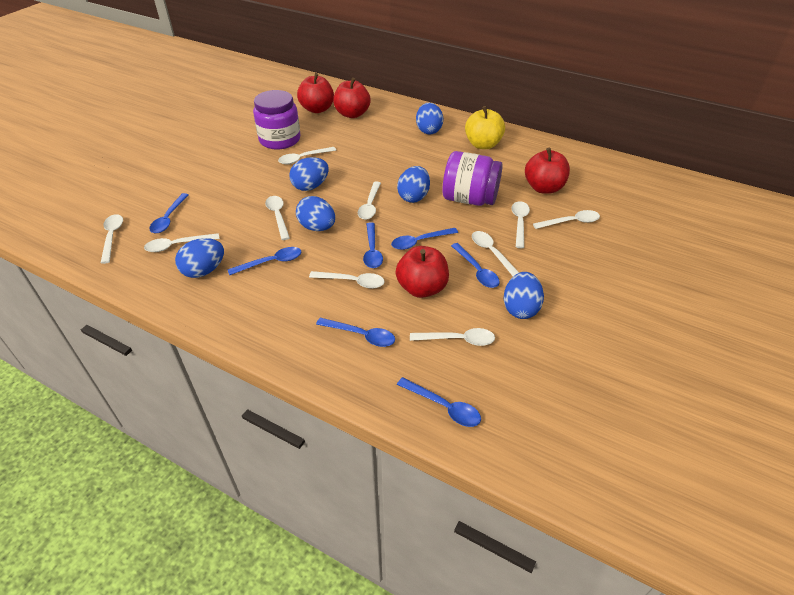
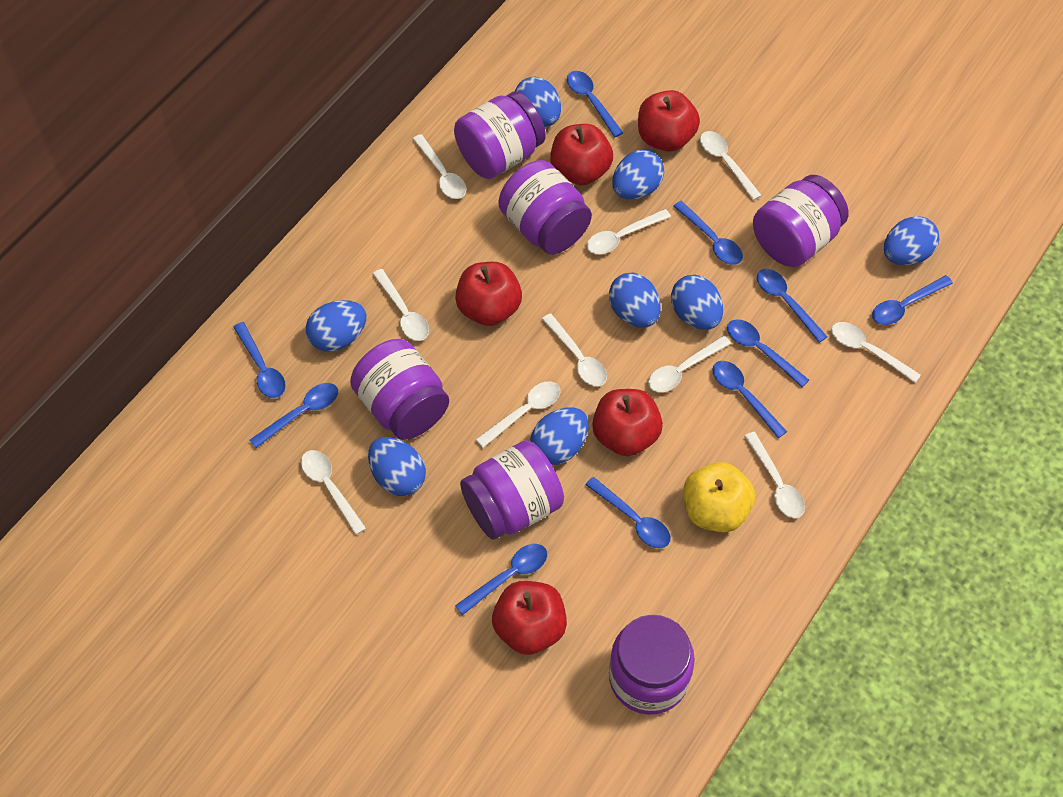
blue egg: [175,238,224,278] [289,157,329,191] [296,196,335,231] [397,166,430,203] [416,103,443,134] [504,272,544,319] = 6 -> [306,300,366,352] [368,437,426,496] [514,77,561,127] [530,407,588,465] [609,273,660,328] [612,150,664,199] [671,275,723,330] [884,216,939,266] = 8
blue spoon: [149,193,188,233] [227,247,301,275] [316,318,395,347] [363,222,383,268] [391,228,458,250] [397,377,481,427] [451,243,500,288] = 7 -> [233,322,286,398] [250,383,338,448] [455,544,547,615] [567,71,623,137] [585,477,671,548] [673,201,743,265] [712,361,787,438] [727,319,809,387] [757,269,827,343] [872,275,953,325] = 10
purple jar: [253,90,301,149] [443,151,503,206] = 2 -> [350,339,449,440] [454,91,546,179] [460,440,564,540] [499,160,592,254] [609,615,695,715] [753,175,849,267] = 6
red apple: [297,73,334,113] [333,77,370,118] [395,246,449,298] [525,148,570,194] = 4 -> [455,262,522,326] [492,581,567,655] [550,124,613,185] [592,389,663,456] [638,90,700,152] = 5

